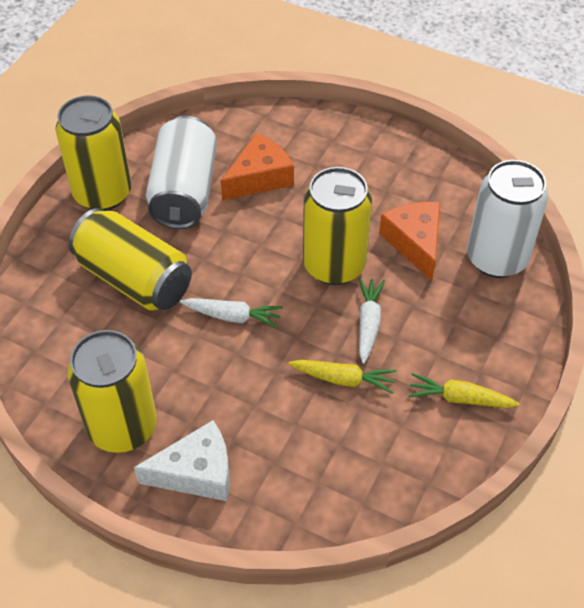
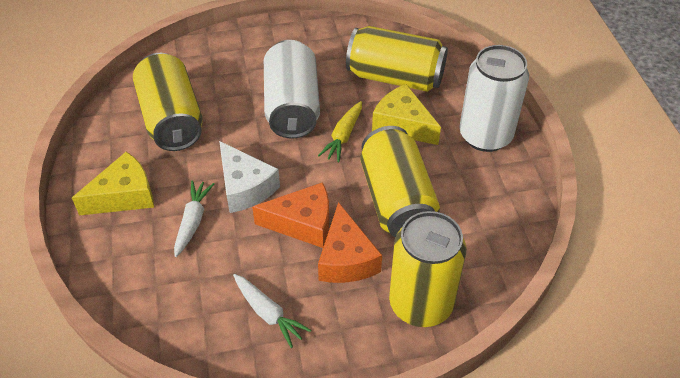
yellow carrot: [288,360,397,394] [408,373,520,408] = 2 -> [318,101,362,162] = 1
yellow cheese: none = 0 -> [72,152,154,216] [372,84,441,145] = 2

